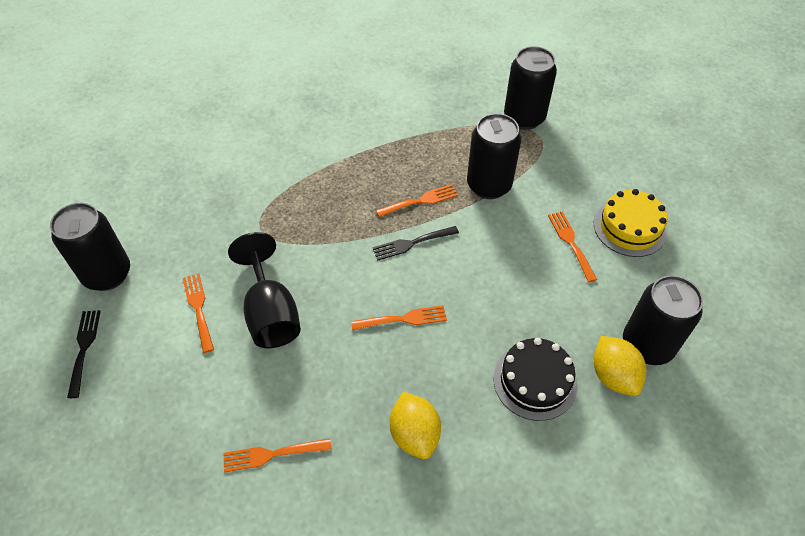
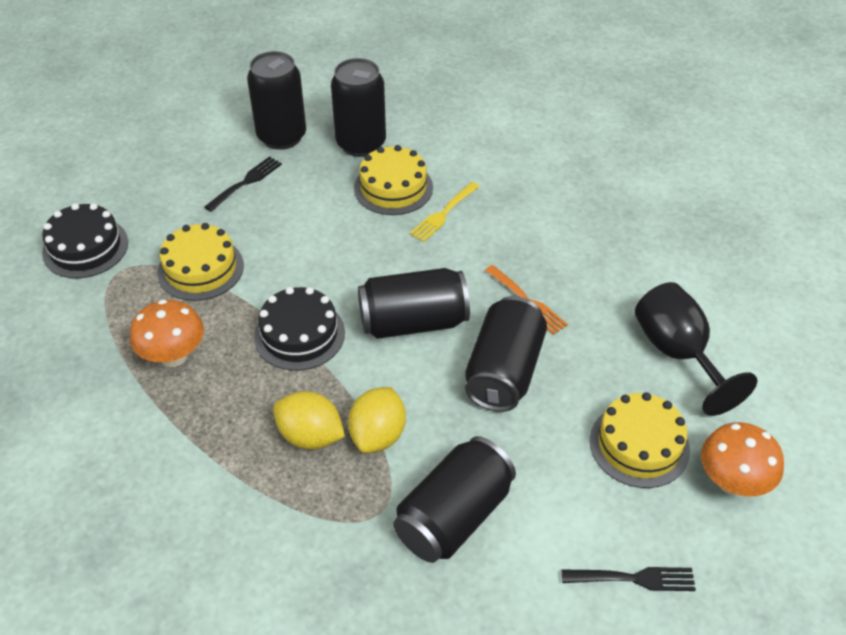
black cake: [493,338,577,421] = 1 -> [42,203,128,278] [254,287,345,370] = 2
black can: [50,203,130,291] [467,113,521,199] [504,46,557,130] [623,275,703,365] = 4 -> [247,51,306,150] [331,58,386,157] [358,268,470,339] [393,436,516,563] [465,296,547,412] = 5
orange fork: [183,273,214,353] [223,439,331,472] [351,305,447,330] [376,184,458,217] [548,211,597,282] = 5 -> [485,265,568,335] = 1
orange mushroom: none = 0 -> [130,299,204,367] [701,422,784,497] = 2
yellow cake: [594,189,667,257] = 1 -> [157,223,244,301] [354,145,433,215] [590,392,690,488] = 3
yellow fork: none = 0 -> [410,182,480,242] = 1

